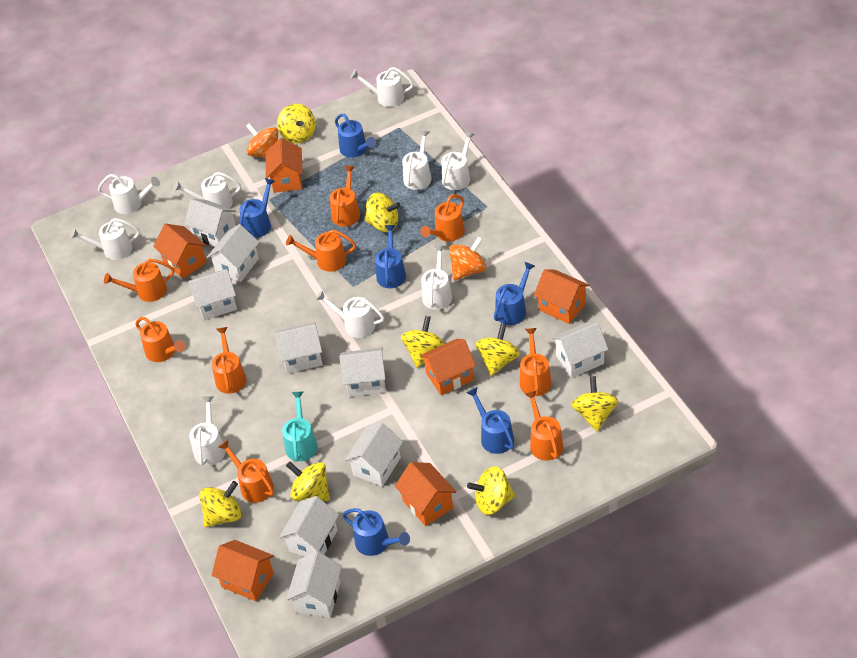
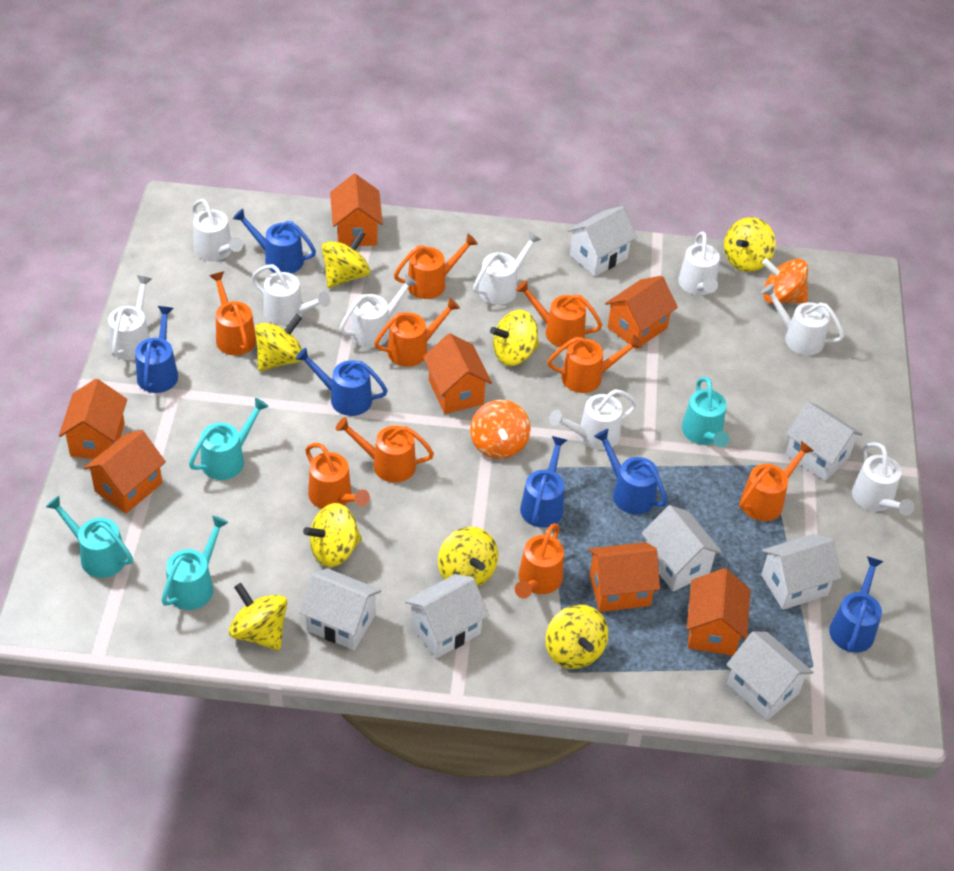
orange house: [153,224,207,279] [211,540,274,601] [265,138,303,193] [395,462,456,526] [420,339,476,395] [534,269,590,324] = 6 -> [59,379,127,459] [84,430,166,513] [330,174,383,246] [423,333,492,414] [588,542,660,612] [605,276,678,349] [687,568,750,656] = 7
turquoise watering can: [282,391,318,461] = 1 -> [46,496,133,578] [161,516,229,610] [189,398,269,480] [682,377,729,447] = 4
white house: [184,199,236,246] [188,269,237,320] [207,224,259,282] [275,322,323,374] [279,496,339,557] [286,551,342,618] [339,348,386,397] [345,422,403,487] [551,322,608,378] = 9 -> [299,568,381,650] [405,574,489,658] [567,206,637,276] [642,505,722,591] [726,631,813,720] [761,534,842,610] [786,402,863,481] = 7

